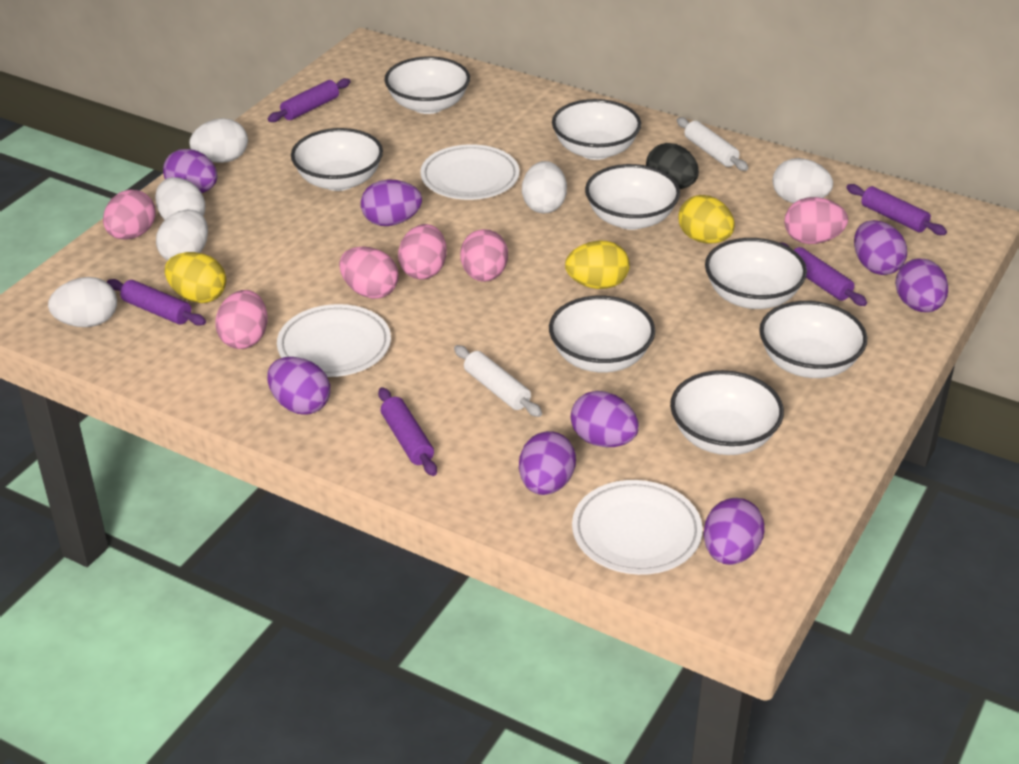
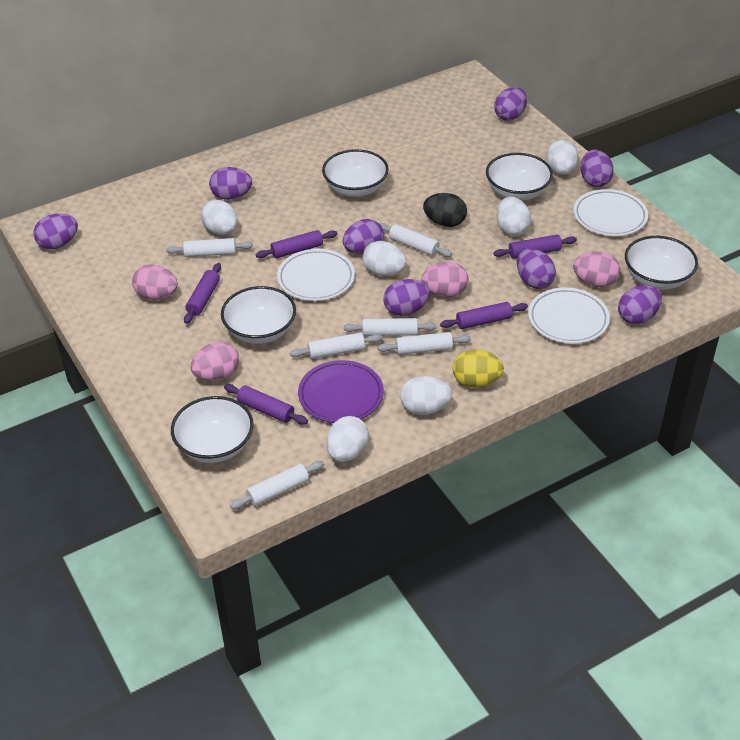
pink egg: [103,190,156,240] [215,290,268,349] [339,246,399,299] [398,224,447,279] [460,229,508,282] [784,197,848,244] = 6 -> [132,264,178,300] [190,342,239,381] [421,262,469,297] [573,252,621,287] = 4
purple plate: none = 0 -> [298,360,384,423] = 1
white bowl: [291,128,383,191] [384,56,470,114] [549,296,655,373] [552,99,641,160] [585,164,680,230] [670,370,784,455] [705,238,807,309] [759,301,867,378] = 8 -> [171,396,254,463] [221,286,296,344] [322,149,389,197] [486,153,553,200] [625,236,698,290] = 5
white rolling pin: [454,345,542,417] [677,117,748,171] = 2 -> [166,238,253,257] [230,461,324,509] [290,332,382,359] [344,318,437,336] [377,332,471,355] [379,223,452,257] = 6
yellow egg: [165,252,226,303] [565,241,630,289] [678,195,735,243] = 3 -> [453,350,504,387] = 1

